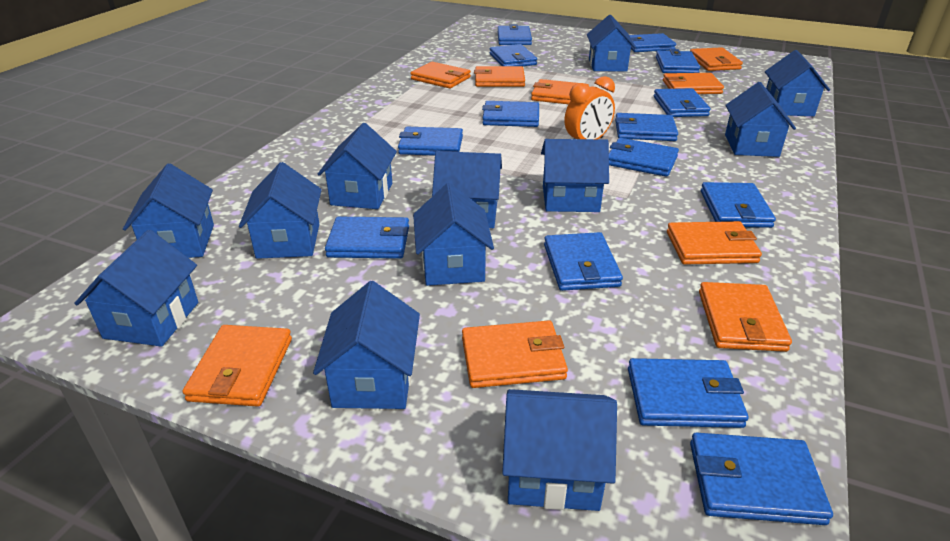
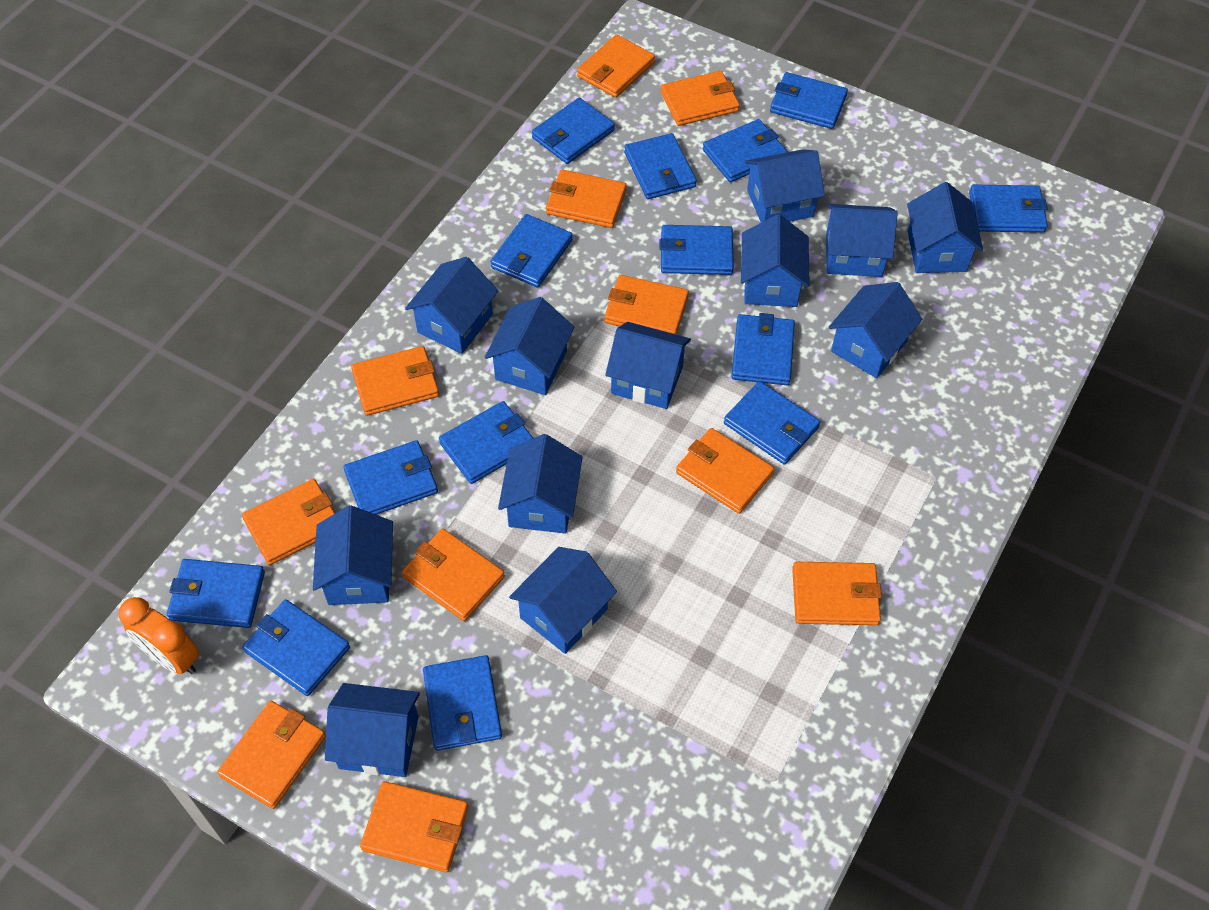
orange wallet: [183,325,292,407] [411,62,471,88] [462,321,568,388] [474,66,525,87] [531,79,589,104] [663,73,724,94] [667,221,762,265] [690,47,743,71] [699,282,792,352] = 9 -> [217,701,326,809] [242,479,335,565] [351,346,439,416] [360,781,468,872] [402,528,505,621] [546,169,627,228] [577,34,655,98] [604,275,689,335] [661,71,740,126] [676,428,774,514] [792,562,882,625] = 11

